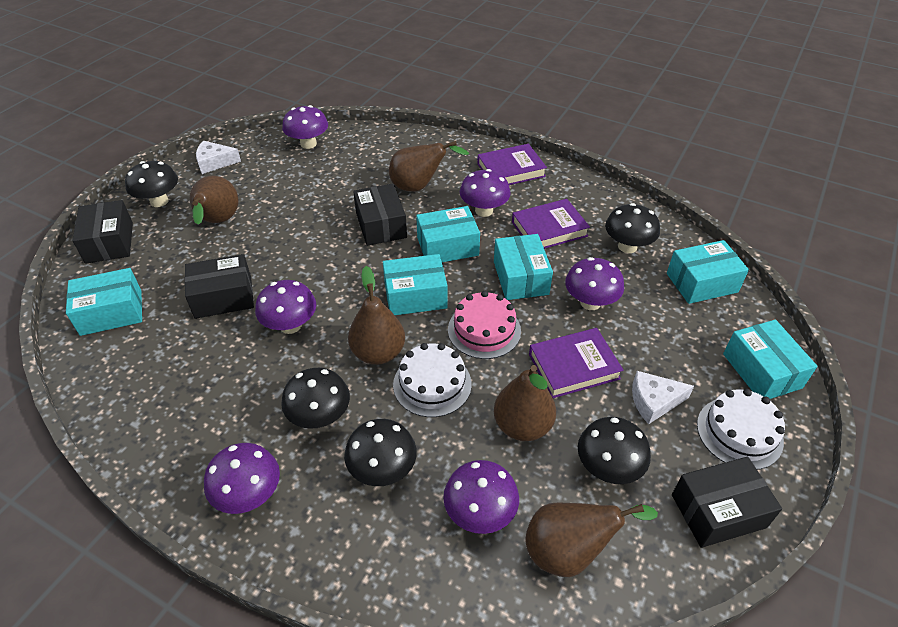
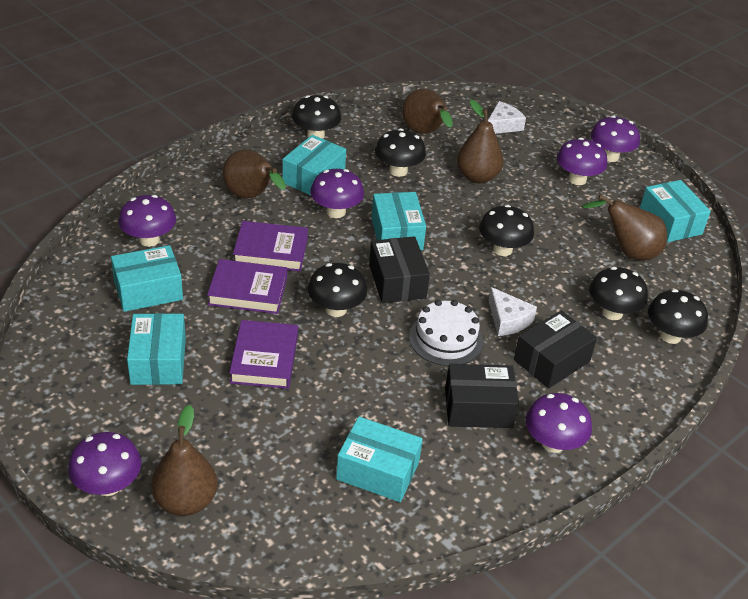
black box: [72,200,133,264] [185,254,254,319] [353,183,407,246] [672,457,782,548] = 4 -> [369,236,430,303] [445,364,519,428] [514,310,597,388] = 3
black mushroom: [125,161,178,207] [281,368,350,429] [344,419,417,486] [578,417,651,484] [605,203,660,253] = 5 -> [292,95,341,139] [308,263,367,317] [375,128,426,177] [479,205,534,256] [589,267,648,320] [648,289,708,344] = 6
pink cake: [448,291,521,359] = 1 -> none = 0
white cake: [393,343,472,417] [697,389,785,470] = 2 -> [409,300,483,366] = 1

